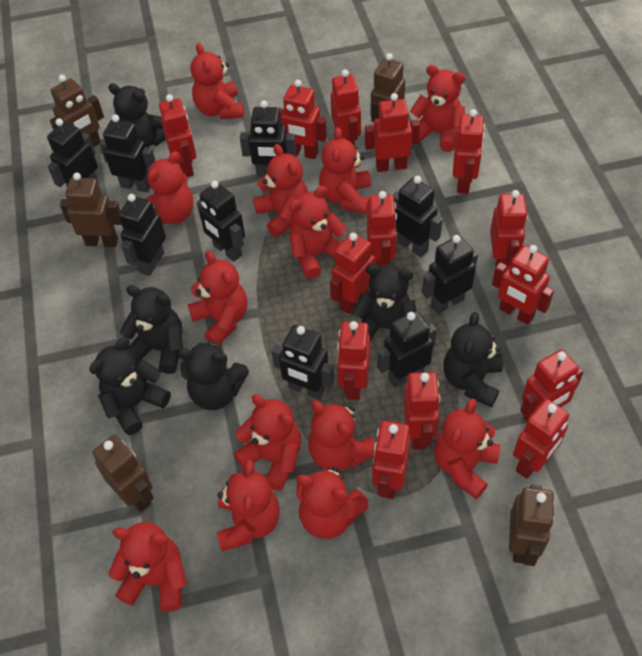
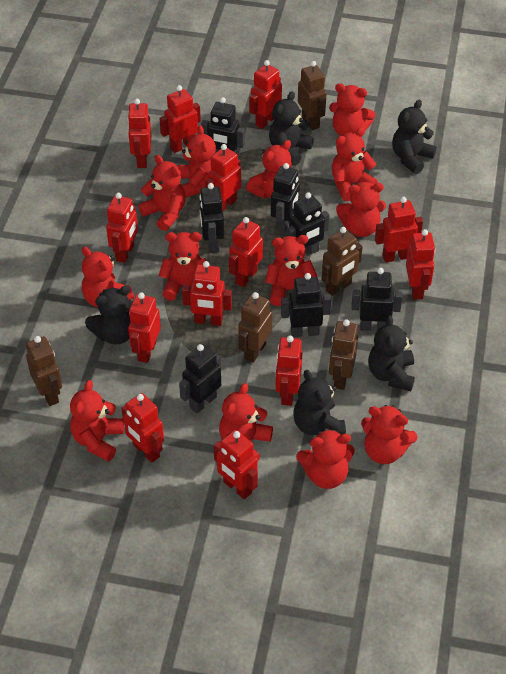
black robot: [47,118,98,187] [99,115,155,193] [118,194,166,276] [197,180,245,262] [240,100,296,177] [271,325,334,400] [377,311,437,388] [393,176,443,257] [422,235,478,314] = 9 -> [179,344,221,413] [199,183,224,253] [201,97,245,153] [271,163,300,233] [281,273,331,337] [286,192,330,258] [351,268,403,331] = 7
black teddy bear: [89,337,171,435] [108,83,166,148] [120,285,183,374] [178,340,249,410] [352,264,417,341] [443,312,503,407] = 6 -> [85,286,133,344] [269,91,314,166] [293,370,346,435] [368,315,415,391] [392,100,437,174] = 5
red robot: [159,94,196,177] [279,80,327,159] [330,233,375,314] [331,69,361,146] [337,321,370,400] [365,93,420,172] [367,191,397,267] [372,420,411,499] [403,372,440,450] [453,109,485,194] [490,190,528,268] [492,245,554,325] [513,399,569,479] [520,349,583,422] = 14 -> [106,193,138,263] [121,393,164,463] [127,99,152,168] [128,292,161,363] [159,85,201,153] [182,261,232,326] [205,144,241,211] [214,430,258,499] [229,217,263,287] [249,60,282,129] [275,336,303,406] [375,197,423,263] [406,229,435,300] = 13

